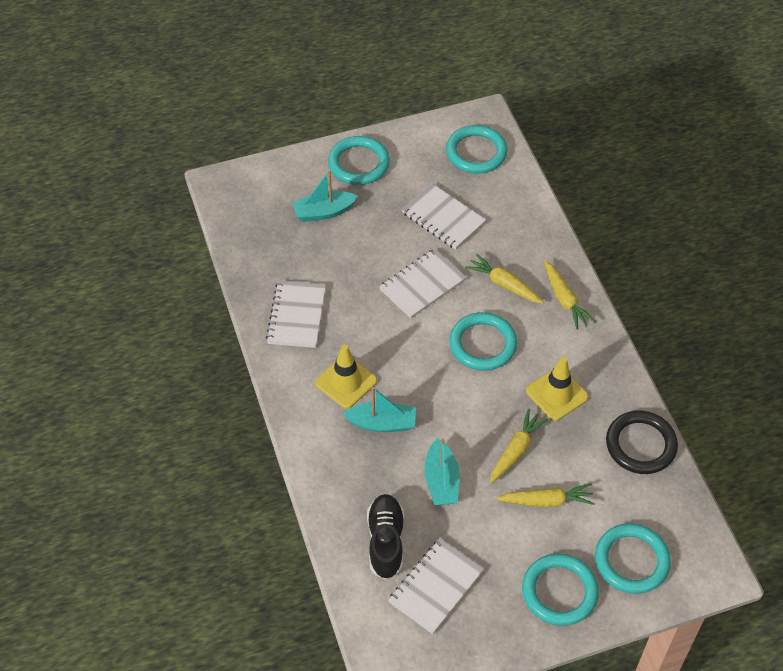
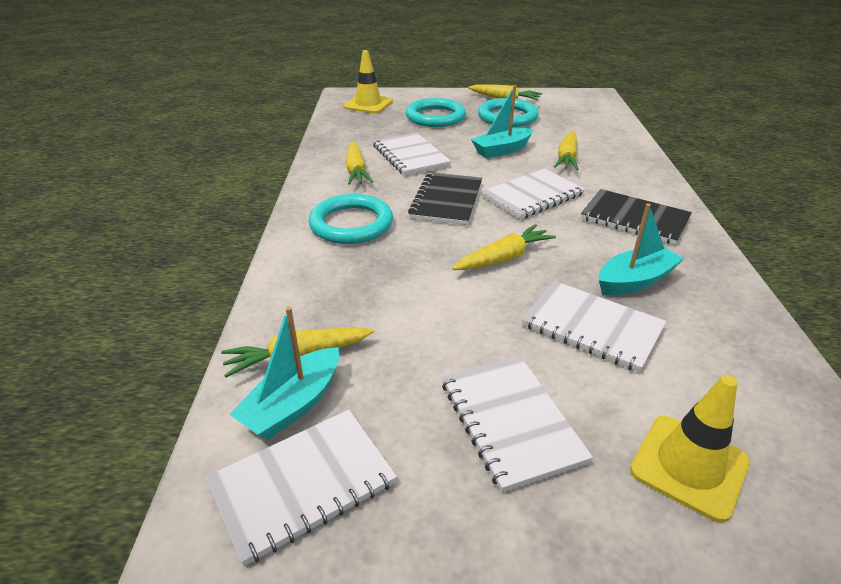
black notebook: none = 0 -> [408,172,482,225] [581,189,692,245] = 2
black ring: [606,410,678,474] = 1 -> none = 0
black shoe: [367,494,404,580] = 1 -> none = 0
turquoise ring: [328,136,390,185] [446,125,507,174] [449,312,517,371] [522,553,599,626] [595,523,671,594] = 5 -> [309,194,393,244] [406,98,466,127] [478,98,539,127] = 3
white notebook: [266,280,326,348] [379,248,467,319] [388,538,484,634] [402,183,486,250] = 4 -> [206,410,397,566] [373,133,451,176] [442,355,593,492] [482,168,585,219] [522,281,667,373] = 5
yellow carrot: [465,254,543,304] [489,409,548,484] [496,483,595,508] [544,261,596,330] = 4 -> [221,328,374,377] [345,142,373,185] [452,224,556,270] [468,84,542,100] [554,131,579,170] = 5

